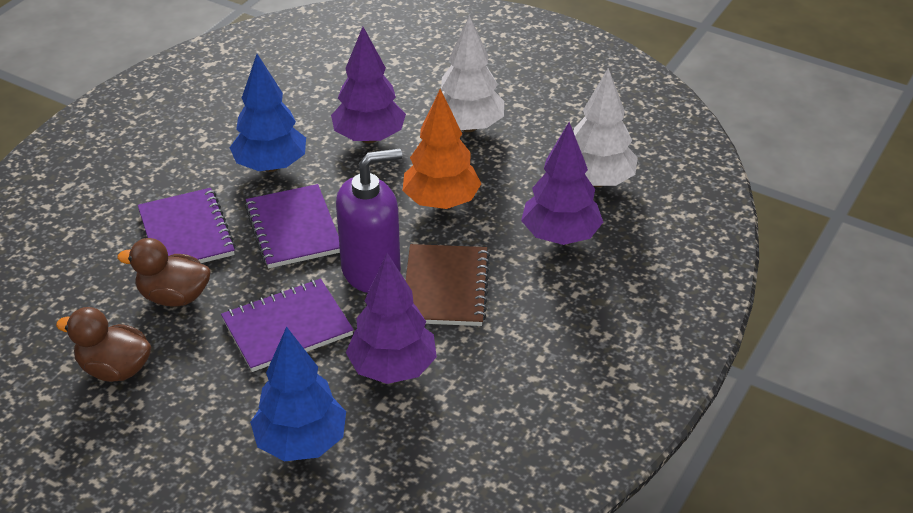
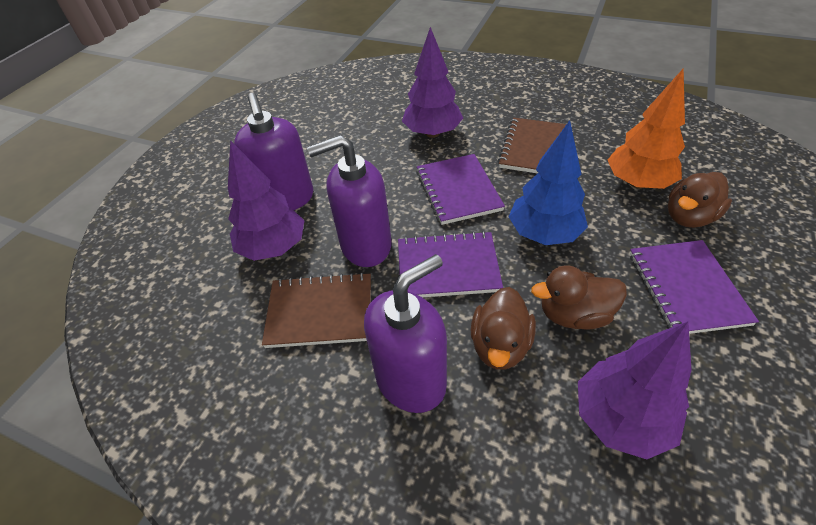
blue tree: [229,54,306,172] [250,326,346,461] = 2 -> [509,121,588,245] = 1
brown duck: [56,307,151,382] [117,238,211,307] = 2 -> [470,287,536,370] [531,265,627,330] [668,172,732,228] = 3
brown notebook: [406,244,490,326] = 1 -> [262,272,371,348] [498,117,567,173] = 2
purple soap dispenser: [336,149,402,293] = 1 -> [234,93,313,210] [307,135,392,267] [364,254,447,413] = 3
white tree: [441,15,504,132] [573,68,638,187] = 2 -> none = 0

